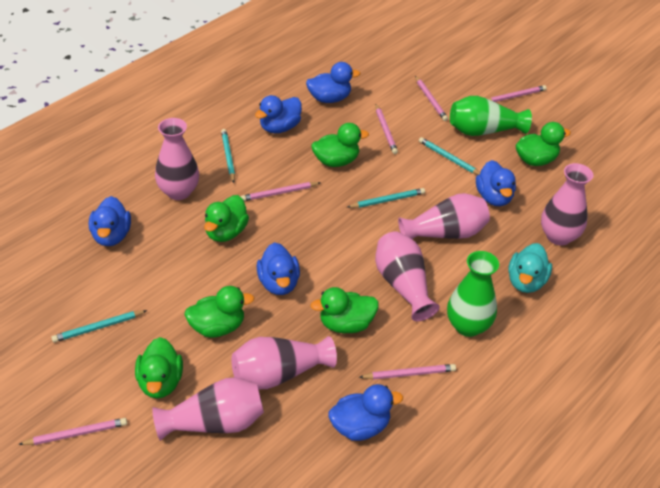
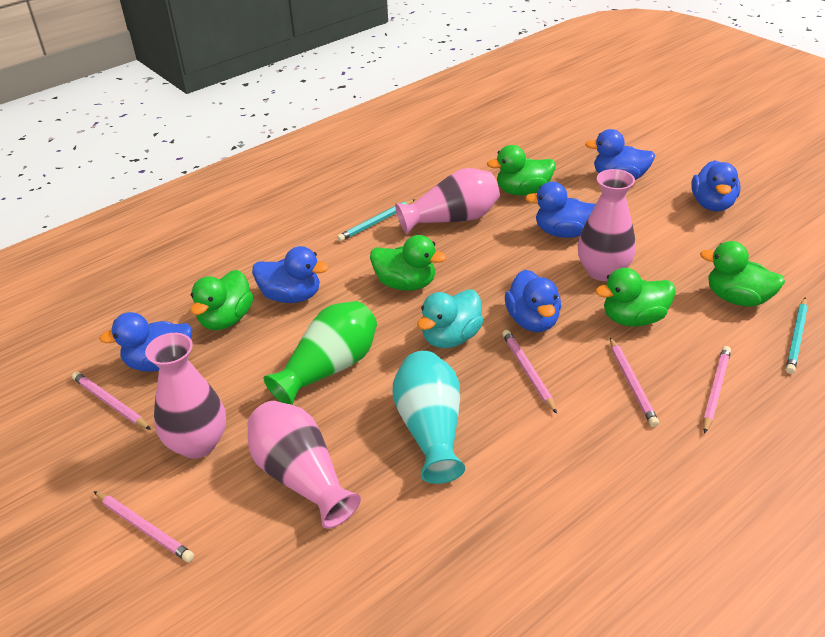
green duck: [135,337,183,399] [184,286,255,338] [204,195,249,242] [310,287,379,333] [311,123,369,167] [516,122,571,166] = 6 -> [190,270,253,330] [370,235,446,291] [487,145,555,196] [595,268,676,326] [700,241,785,307] = 5
green vase: [447,251,499,337] [450,96,532,136] = 2 -> [263,301,377,405] = 1
pink pencil: [18,418,127,445] [241,182,321,201] [359,364,456,380] [375,104,398,154] [415,76,448,121] [489,85,547,102] = 6 -> [72,372,151,430] [94,491,194,562] [502,330,557,414] [610,337,659,427] [703,346,731,434] = 5
pink vase: [152,377,264,441] [155,118,199,200] [232,336,337,389] [375,231,440,321] [398,193,490,239] [541,163,593,246] = 6 -> [145,333,226,458] [248,401,361,529] [395,168,500,234] [578,169,636,281] = 4
turquoise pencil: [51,310,147,342] [221,129,235,183] [348,188,425,208] [419,137,480,175] = 4 -> [337,199,415,242] [786,297,808,374] = 2
turquoise vase: none = 0 -> [393,351,465,484] = 1

